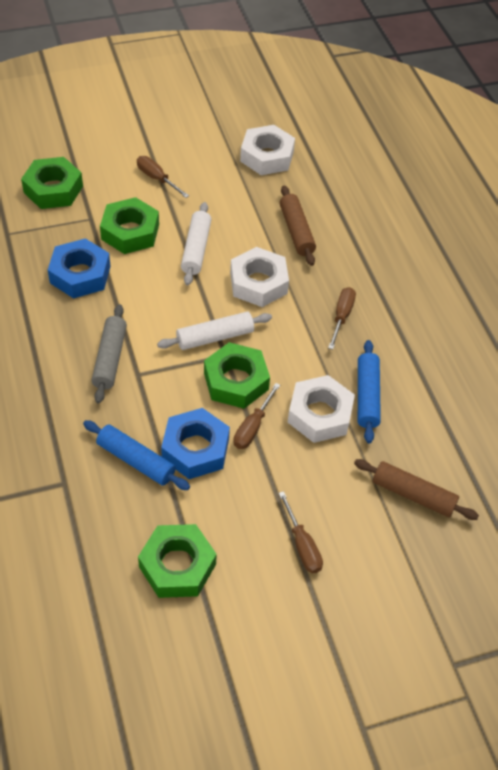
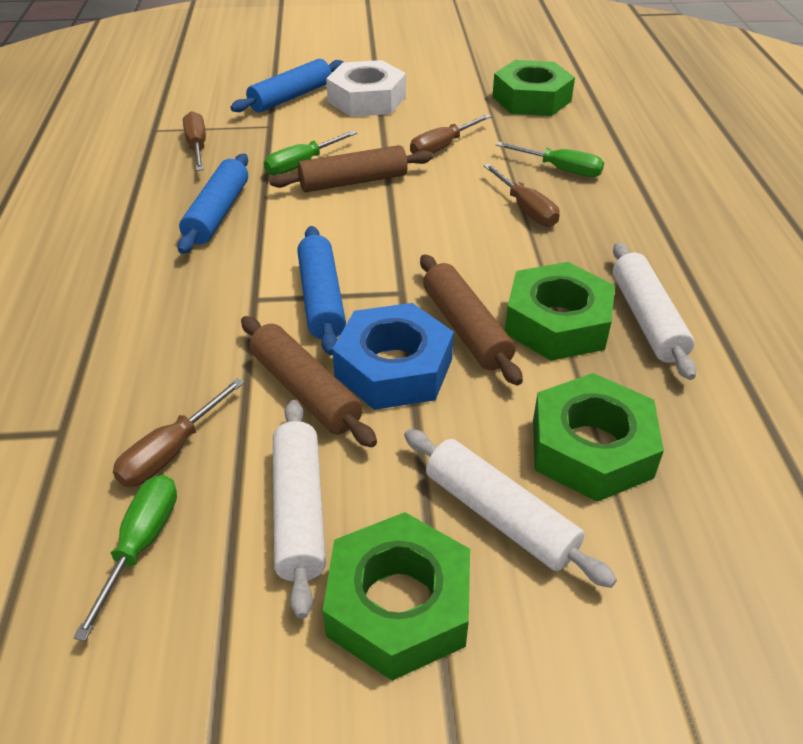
blue nut: [48,238,111,299] [161,408,230,479] = 2 -> [332,303,454,410] = 1
blue rolling pin: [83,420,190,490] [358,340,381,443] = 2 -> [177,154,248,254] [230,59,343,112] [297,226,346,355] = 3
brown rolling pin: [280,186,316,266] [354,459,479,520] = 2 -> [241,316,377,447] [269,145,433,192] [420,254,523,385] = 3
green screwdriver: none = 0 -> [73,475,177,641] [264,130,357,176] [496,142,604,177] = 3
grey rolling pin: [91,304,127,404] = 1 -> none = 0
white nut: [230,247,289,307] [240,125,295,175] [287,375,355,443] = 3 -> [326,60,406,117] = 1
white rolling pin: [157,311,272,350] [181,202,211,285] = 2 -> [273,400,326,619] [404,429,617,588] [613,243,696,380] = 3

